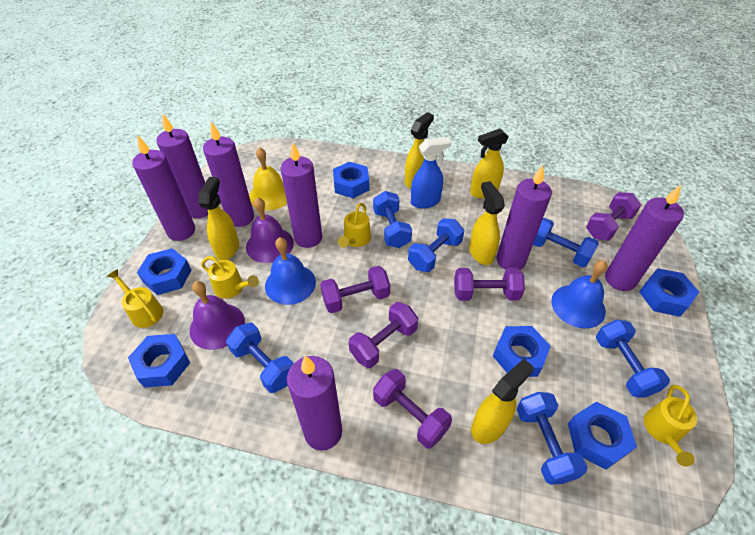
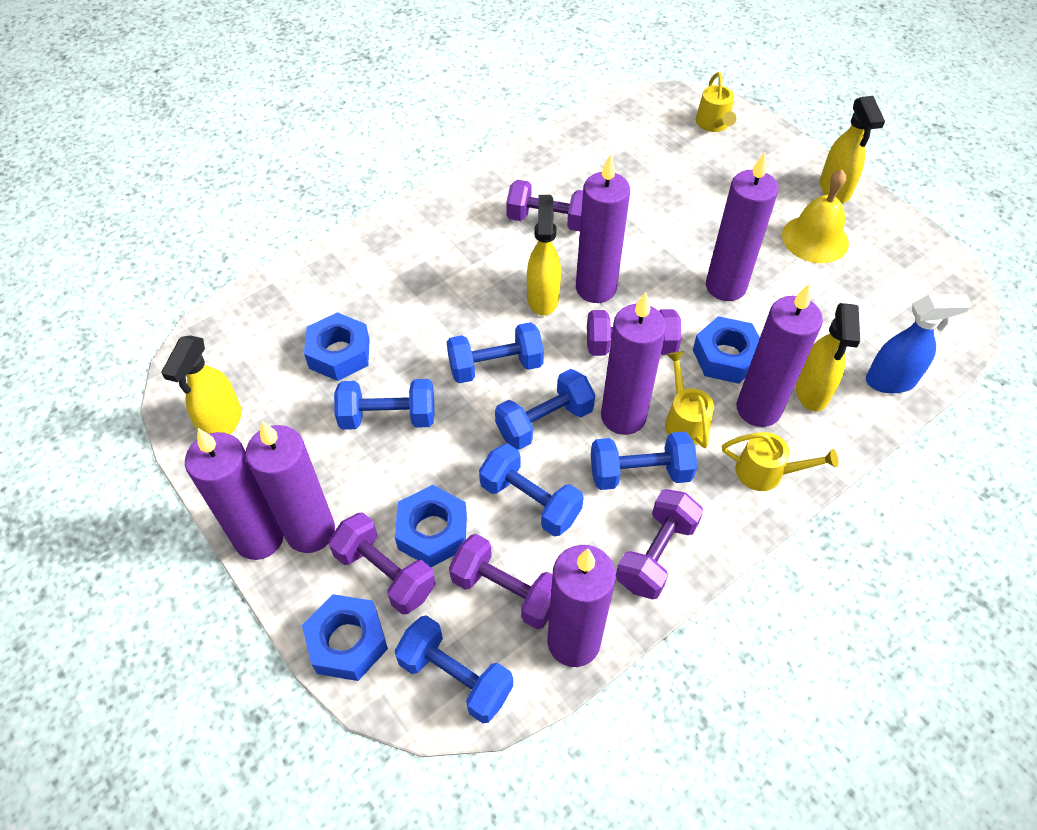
blue bell: [265,237,316,305] [551,260,607,329] = 2 -> none = 0
blue nut: [128,334,190,388] [137,248,191,295] [333,162,369,198] [493,326,551,377] [568,402,637,470] [639,268,699,317] = 6 -> [302,594,388,681] [304,312,370,381] [395,485,467,567] [693,316,760,384] = 4
purple bell: [190,281,245,350] [246,197,294,263] = 2 -> none = 0
yellow spray bottle: [198,177,239,260] [405,112,434,188] [469,181,505,265] [470,129,509,198] [471,359,534,444] = 5 -> [161,335,241,435] [527,195,561,316] [796,303,860,412] [820,96,885,203] = 4
yellow watering can: [107,269,163,328] [201,256,259,299] [338,203,371,248] [644,385,697,467] = 4 -> [665,351,714,448] [696,72,736,132] [722,432,838,491] = 3

